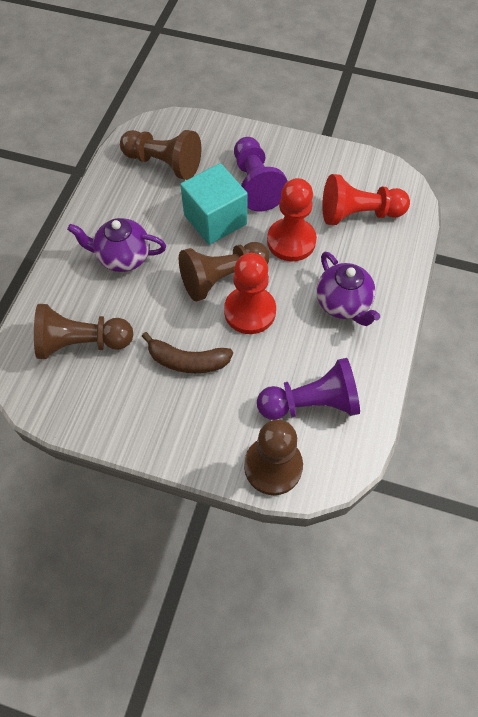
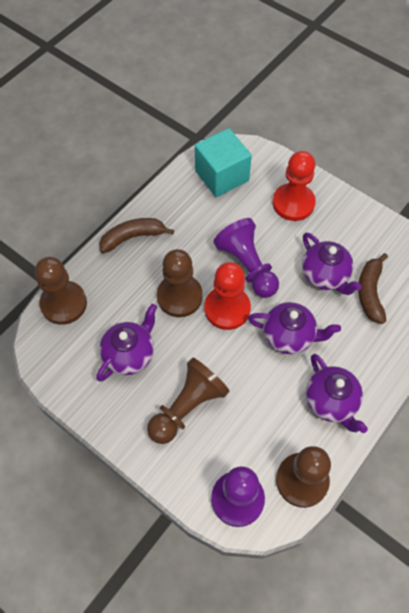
brown banana: [142,332,233,373] = 1 -> [99,218,174,253] [358,253,388,324] = 2
purple teapot: [67,218,166,272] [316,252,380,326] = 2 -> [96,304,157,382] [248,302,341,354] [302,232,362,295] [306,354,368,433] = 4
red pawn: [224,253,276,334] [267,178,317,261] [322,174,410,225] = 3 -> [205,262,251,330] [273,151,316,221] = 2

